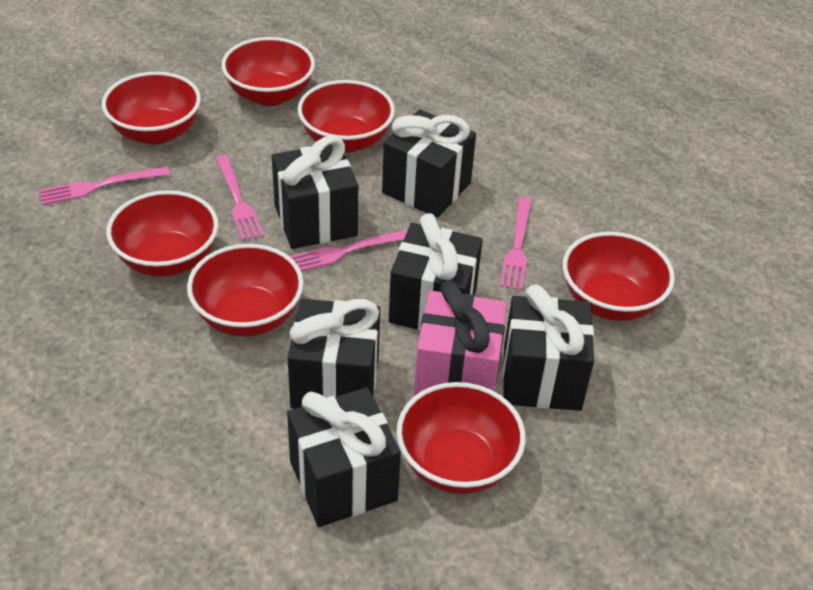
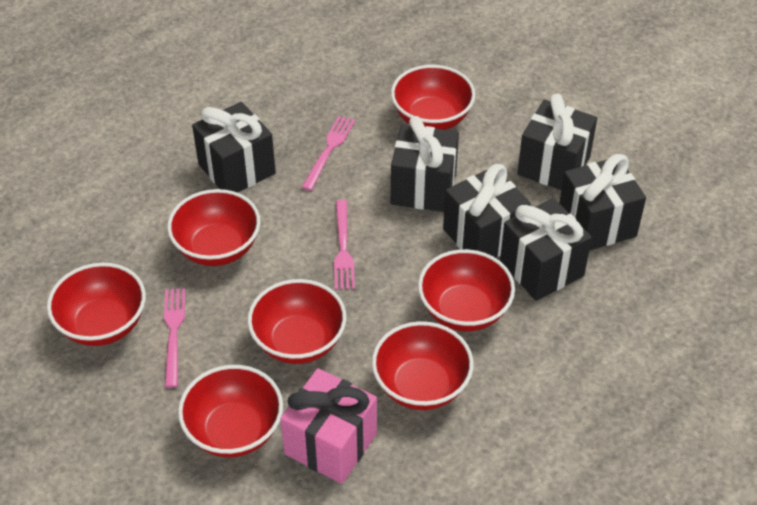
pink fork: [39,167,170,205] [215,155,264,241] [289,230,408,271] [500,197,532,290] = 4 -> [164,288,186,388] [301,116,355,191] [334,200,355,290] = 3

